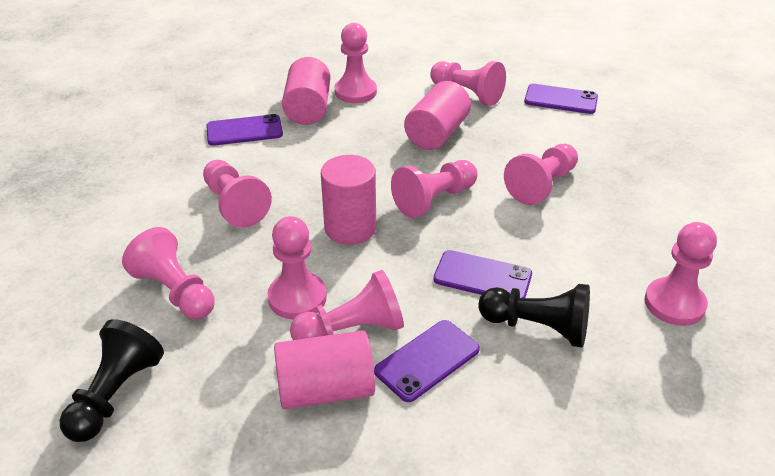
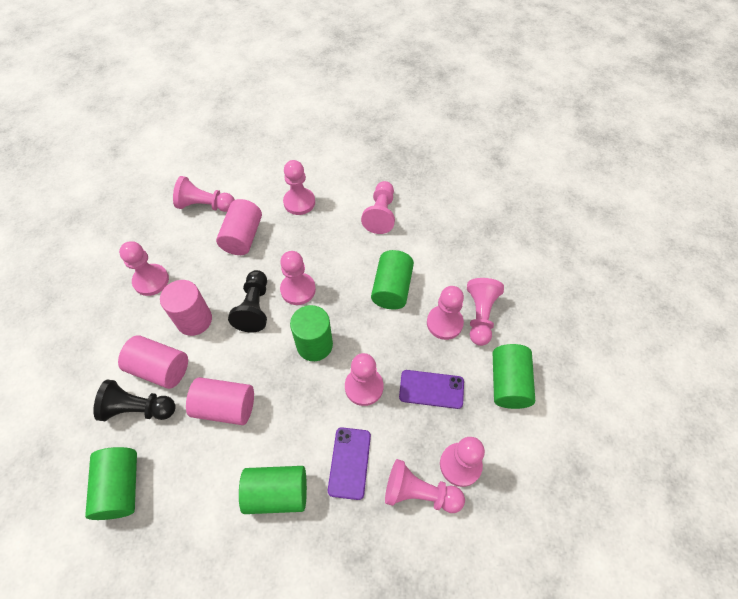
green cylinder: none = 0 -> [85,447,137,520] [239,466,307,514] [290,305,333,361] [371,250,414,310] [493,344,535,409] = 5
pink pawn: [122,227,215,319] [203,160,272,228] [267,216,327,319] [290,270,404,340] [335,23,377,103] [391,160,478,218] [430,61,506,106] [504,144,578,205] [644,222,717,326] = 9 -> [119,241,169,296] [173,176,235,212] [280,251,316,305] [283,160,315,215] [345,353,384,406] [361,181,395,234] [385,459,465,513] [427,286,464,340] [440,437,485,487] [467,278,504,346] = 10
purple phone: [206,114,283,146] [374,320,480,402] [433,250,532,298] [524,84,598,114] = 4 -> [328,427,371,500] [399,370,464,409] = 2

